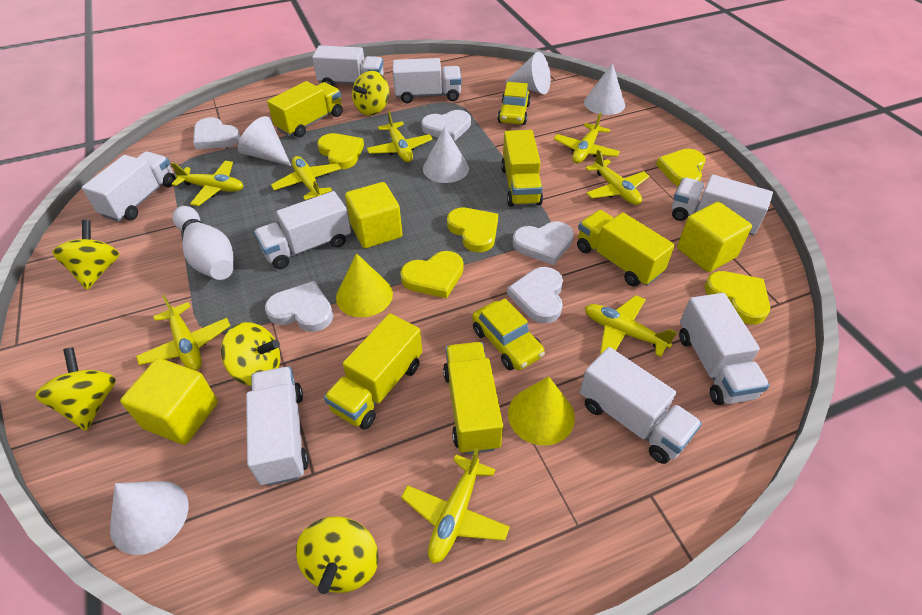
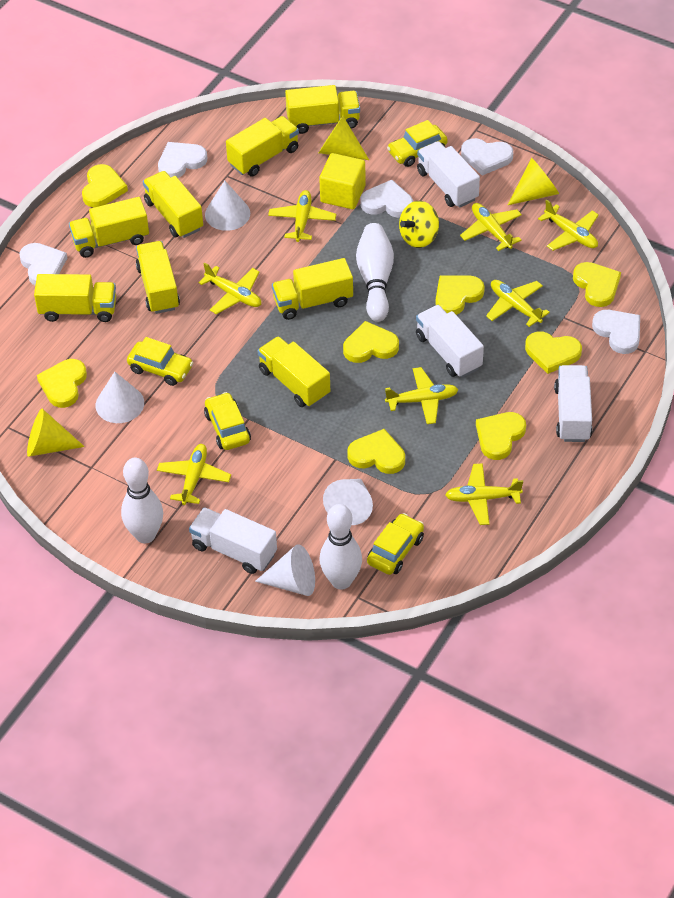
white bowling pin: [172,206,233,280] = 1 -> [121,458,163,543] [320,504,362,590] [356,223,394,322] = 3
white cone: [110,481,189,555] [238,116,291,166] [423,126,469,183] [506,52,551,94] [584,63,625,115] = 5 -> [96,372,144,423] [205,181,250,231] [255,544,315,596] [323,479,373,525] = 4
white truck: [82,151,176,222] [246,367,309,486] [254,191,351,269] [312,45,384,86] [393,58,462,103] [580,347,702,464] [672,174,773,236] [679,293,770,405] = 8 -> [189,507,277,574] [416,305,484,378] [417,141,480,208] [554,365,592,442] = 4
yellow car: [472,298,545,370] [497,82,531,125] = 2 -> [127,337,193,386] [204,392,251,450] [367,513,424,575] [387,120,448,167] = 4
yellow cone: [336,253,393,317] [508,376,575,446] = 2 -> [27,409,85,457] [319,116,369,160] [508,158,559,205] = 3
yellow cube: [120,358,218,445] [345,182,403,248] [677,202,752,272] = 3 -> [319,153,366,209] = 1
yellow heart: [317,133,364,169] [400,251,463,298] [447,208,498,252] [656,149,706,186] [704,271,770,325] = 5 -> [37,359,87,408] [82,164,128,208] [343,321,399,363] [347,429,405,474] [436,276,485,315] [476,412,526,460] [525,332,582,374] [573,262,621,307] = 8
yellow spinning top: [35,347,116,431] [52,220,119,290] [221,322,280,386] [296,516,379,594] [352,71,389,116] = 5 -> [399,201,439,248] = 1
yellow truck: [267,81,343,138] [324,313,422,429] [443,342,503,454] [501,130,543,207] [577,210,675,286] = 5 -> [34,274,116,322] [69,197,149,258] [136,241,180,314] [143,171,203,238] [226,116,299,176] [258,336,330,407] [272,258,353,320] [285,85,360,134] = 8

